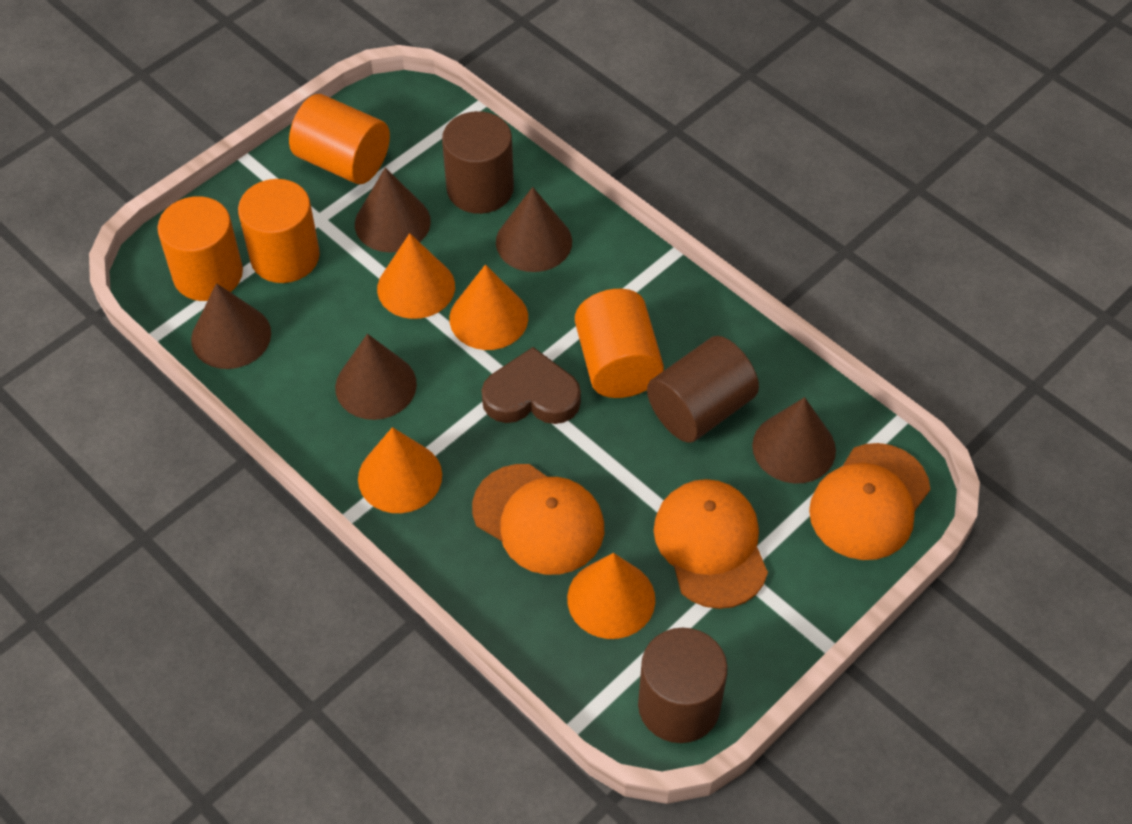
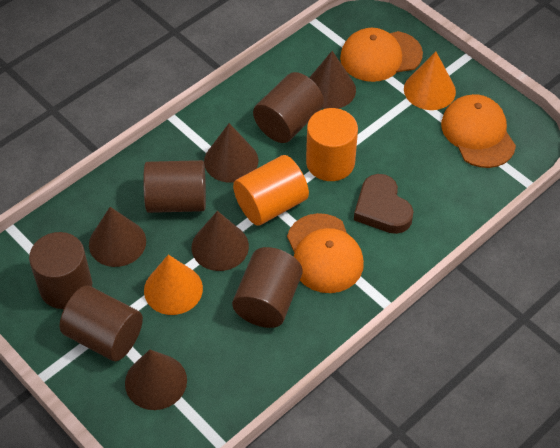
brown cylinder: [442,111,514,214] [638,628,728,743] [647,336,759,443] = 3 -> [29,232,92,309] [60,285,143,361] [143,160,206,213] [232,247,303,328] [253,72,324,143] = 5
orange cone: [358,427,442,513] [377,233,455,319] [450,264,528,350] [567,553,655,639] = 4 -> [144,255,203,315] [404,52,456,110] = 2
orange cylinder: [157,196,243,301] [238,179,320,283] [289,94,390,184] [575,289,664,398] = 4 -> [233,155,309,226] [306,108,358,181] = 2

